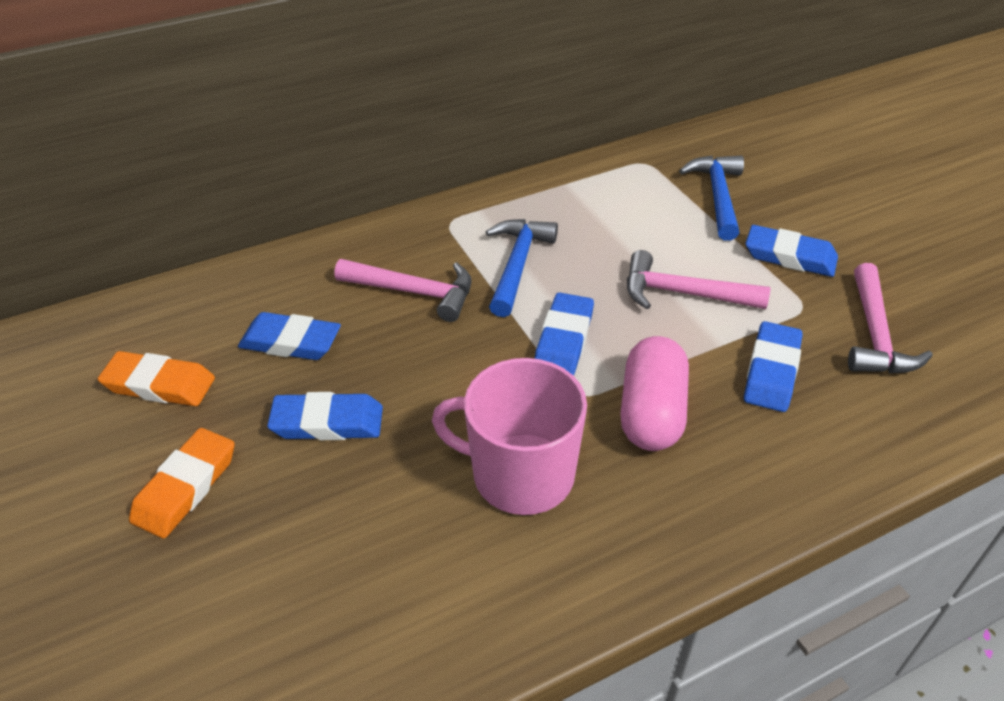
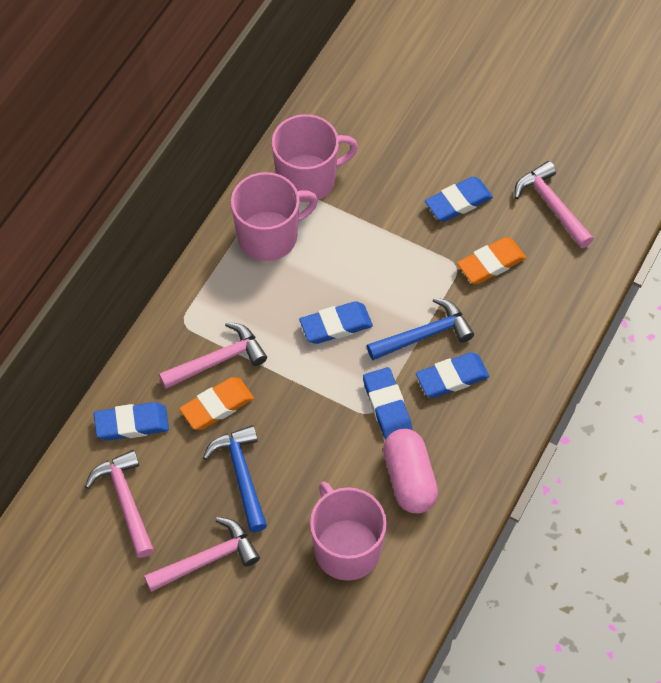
pink hammer: [334,259,472,322] [627,250,770,309] [848,263,933,373] = 3 -> [85,450,154,558] [144,517,260,592] [159,322,267,389] [515,161,594,248] = 4
pink mug: [432,358,587,515] = 1 -> [231,172,318,261] [272,114,358,202] [310,481,387,581] = 3

